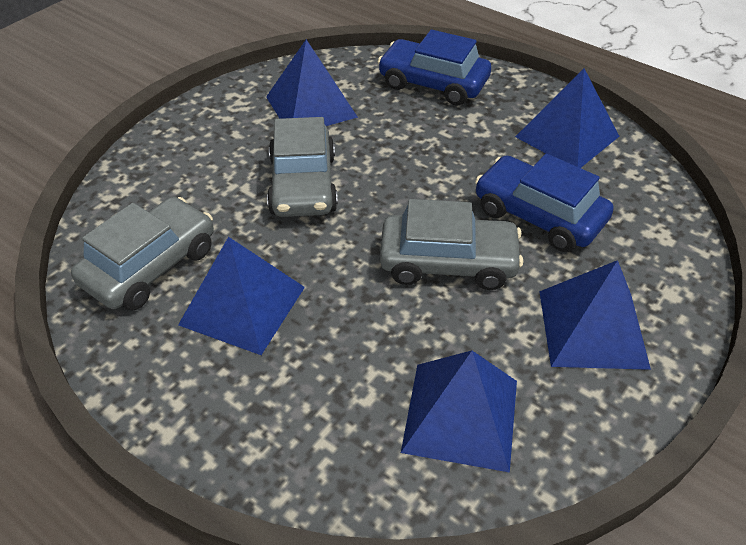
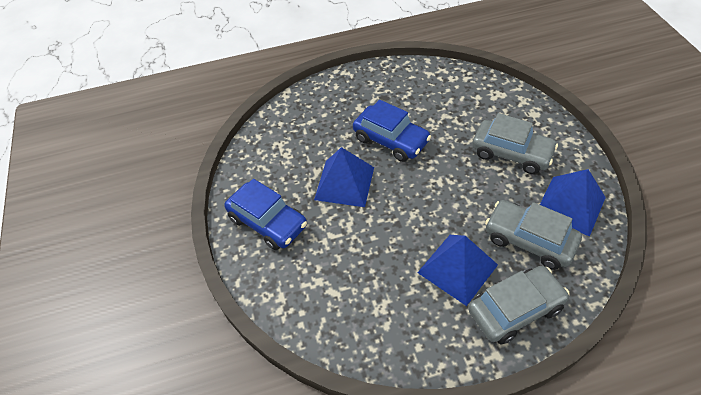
blue pyramid: [178,237,305,355] [266,39,358,126] [401,350,517,473] [515,68,619,168] [539,260,651,370] = 5 -> [314,147,374,207] [417,235,498,306] [540,169,606,237] = 3

